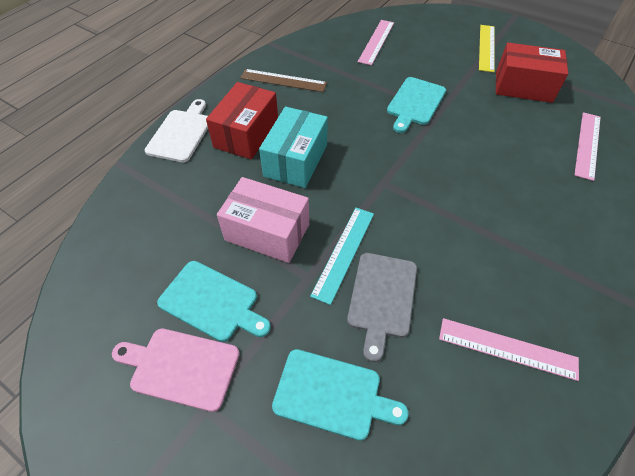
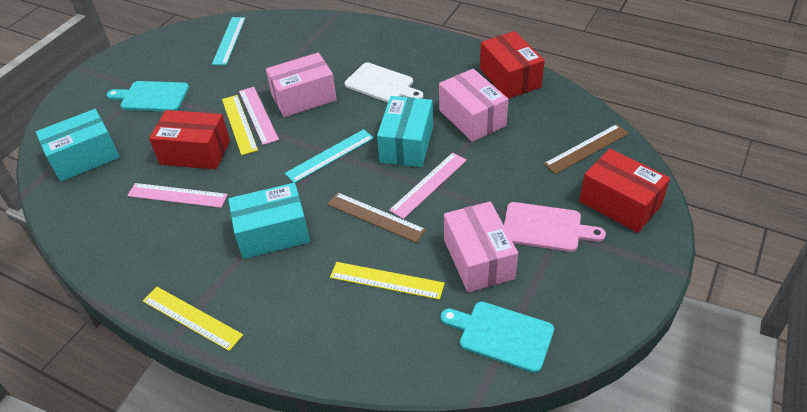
brown ruler: [241,69,327,92] = 1 -> [327,192,426,243] [544,124,629,174] = 2
grey cutting board: [347,253,417,362] = 1 -> none = 0
pink box: [217,177,309,263] = 1 -> [266,52,337,117] [439,69,508,142] [444,201,518,292] = 3
red box: [206,82,278,159] [496,43,568,103] = 2 -> [149,110,230,169] [480,31,545,99] [579,149,670,233] = 3
turquoise box: [259,107,328,188] = 1 -> [36,109,120,182] [228,183,310,259] [377,96,433,167] = 3
turquoise cutting board: [157,261,271,342] [272,349,409,441] [387,77,446,133] = 3 -> [107,81,189,111] [441,301,554,373] = 2
turquoise ruler: [310,208,374,305] = 1 -> [212,17,246,65] [285,129,374,183] = 2
yellow ruler: [479,25,495,72] = 1 -> [143,287,243,351] [222,95,258,155] [330,262,445,300] = 3

